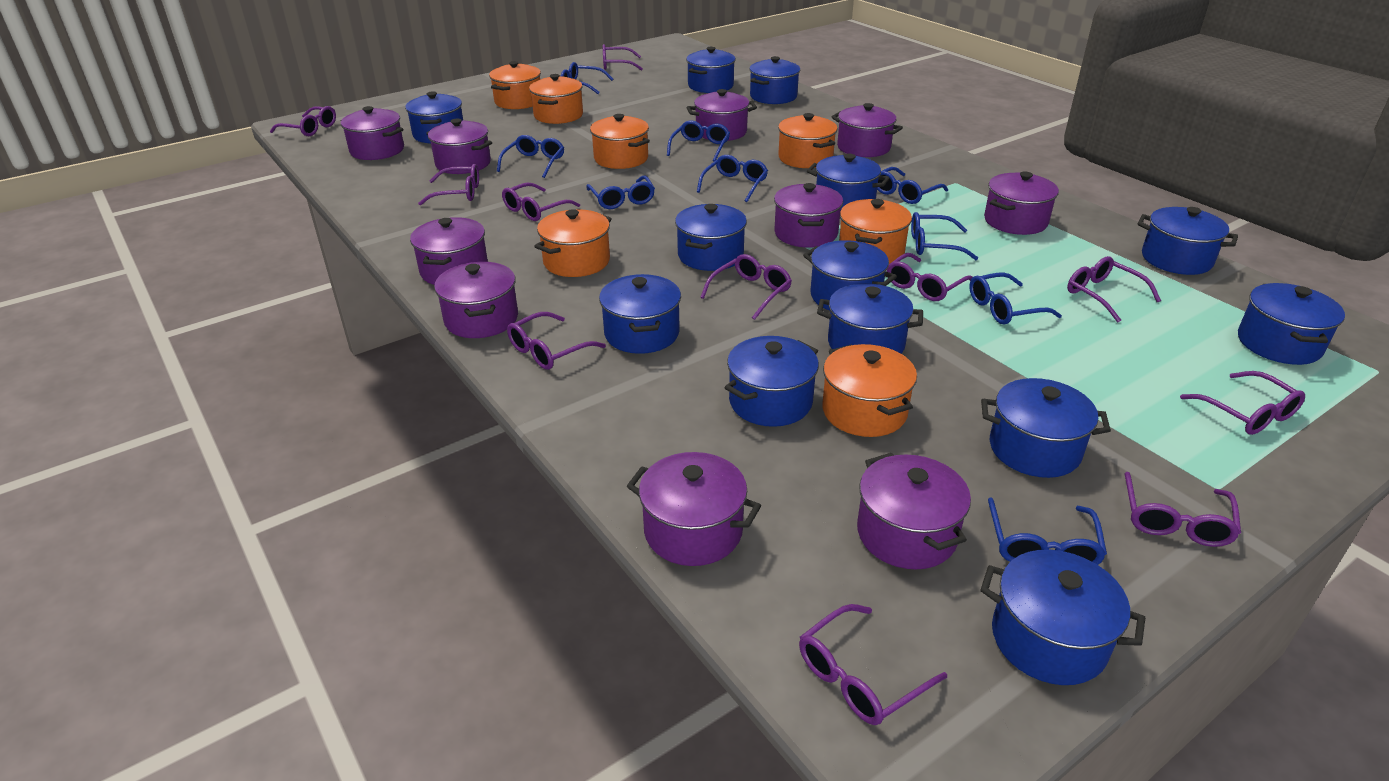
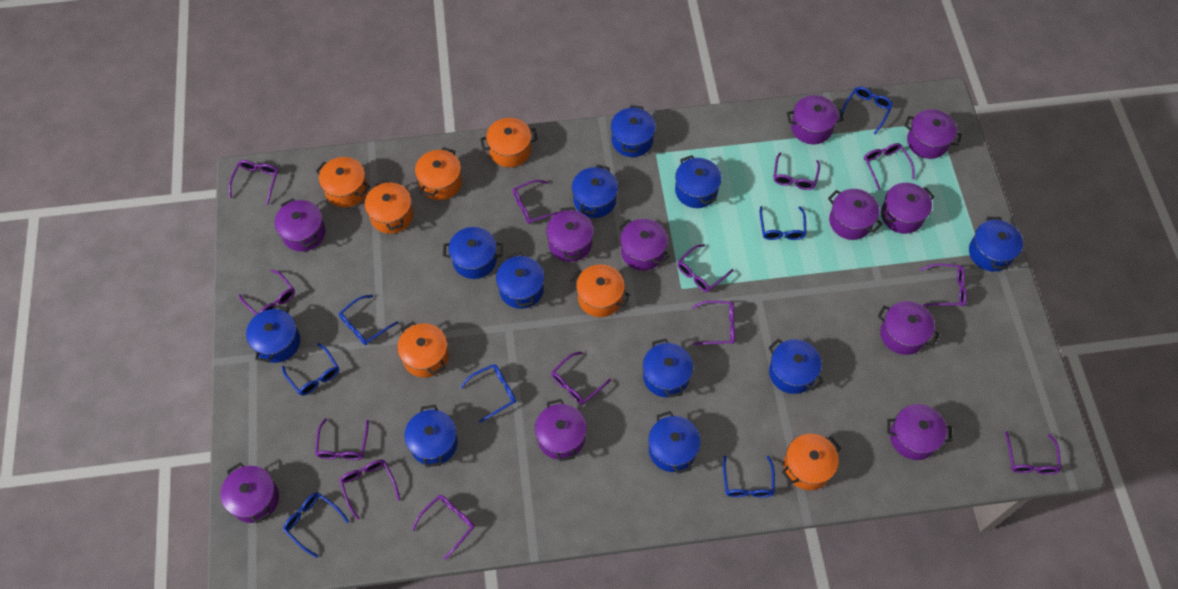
blue glasses: [497,135,564,178] [561,62,613,94] [586,176,655,209] [667,120,730,162] [697,155,768,202] [877,167,948,204] [911,212,978,260] [969,272,1062,325] [988,497,1107,565] = 9 -> [282,343,339,395] [283,492,349,558] [339,295,398,345] [460,364,516,423] [723,455,775,497] [760,206,806,240] [840,87,893,135] = 7
blue pot: [405,91,463,143] [599,274,681,354] [675,204,747,271] [686,47,736,93] [724,336,819,427] [749,56,800,104] [803,240,897,310] [807,154,889,209] [817,283,923,354] [981,378,1111,478] [981,550,1145,685] [1137,207,1238,275] [1238,283,1345,365] = 13 -> [246,305,300,363] [404,405,458,467] [443,227,503,279] [496,252,544,309] [572,164,618,218] [611,105,656,157] [643,339,693,398] [648,411,700,474] [675,155,722,208] [768,339,824,394] [969,217,1023,272] = 11
purple glasses: [270,106,336,136] [418,164,479,205] [502,183,580,221] [507,312,606,370] [602,44,643,71] [700,254,792,320] [799,604,947,725] [887,253,973,301] [1067,256,1161,323] [1124,472,1241,547] [1180,371,1305,435] = 11 -> [229,160,279,205] [239,270,295,315] [315,418,369,460] [339,459,400,520] [412,495,475,560] [513,180,559,224] [552,351,611,405] [677,244,734,292] [692,300,735,345] [773,152,820,190] [864,143,915,190] [920,263,967,306] [1005,431,1061,474] = 13
purple pot: [341,106,404,160] [410,217,488,285] [426,119,492,174] [434,262,518,338] [627,452,761,566] [686,89,757,141] [774,183,843,248] [832,103,903,157] [857,453,971,569] [984,171,1059,235] = 10 -> [220,462,279,523] [275,198,326,252] [535,399,587,462] [546,207,594,262] [619,219,670,271] [787,95,844,144] [828,189,883,240] [878,301,940,355] [881,183,934,234] [887,404,952,460] [904,109,962,159] = 11

